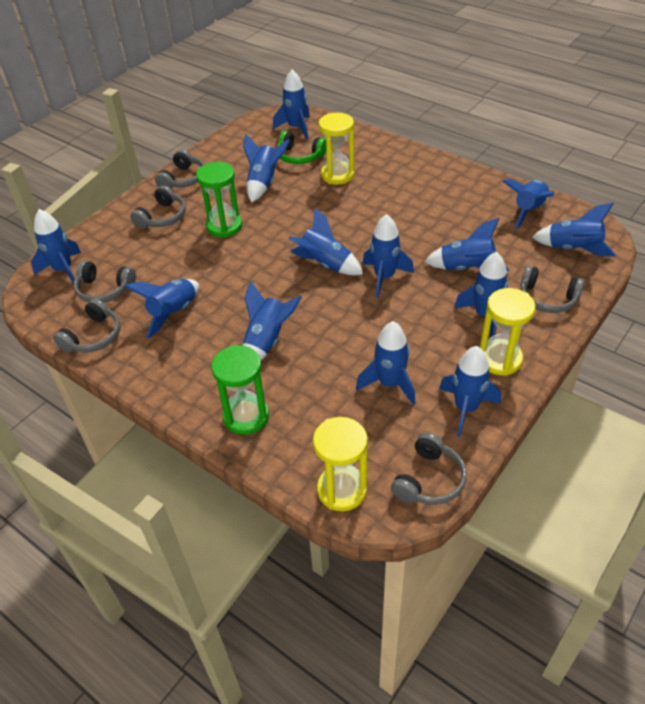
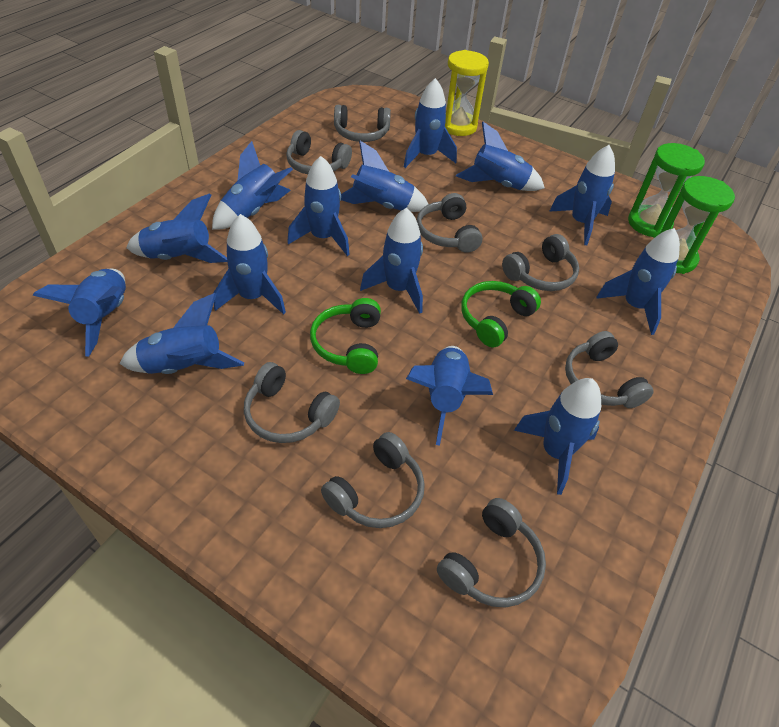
blue rocket: [31,209,81,284] [125,279,199,338] [242,281,302,360] [243,134,290,203] [273,70,310,139] [288,208,363,275] [356,321,416,405] [362,214,414,298] [425,218,509,271] [439,346,501,437] [454,252,508,337] [503,179,555,230] [532,203,616,256] = 13 -> [33,269,126,356] [120,293,244,374] [126,193,227,263] [212,141,293,230] [214,214,286,315] [287,156,350,256] [341,141,428,212] [360,208,423,314] [404,78,457,168] [406,346,493,446] [456,122,545,191] [514,378,601,495] [549,145,615,245] [596,228,680,335] = 14
green headphones: [277,131,326,164] = 1 -> [310,298,381,374] [461,281,541,347] = 2
grey headphones: [53,299,120,353] [74,261,136,303] [130,185,186,229] [155,149,204,189] [391,432,467,505] [520,266,585,313] = 6 -> [244,362,340,443] [286,130,352,174] [321,432,425,528] [334,105,391,142] [417,193,483,253] [437,498,546,608] [502,234,579,291] [565,331,654,408] = 8
yellow hourglass: [313,417,368,511] [319,113,355,185] [480,288,536,376] = 3 -> [445,50,489,136] = 1

